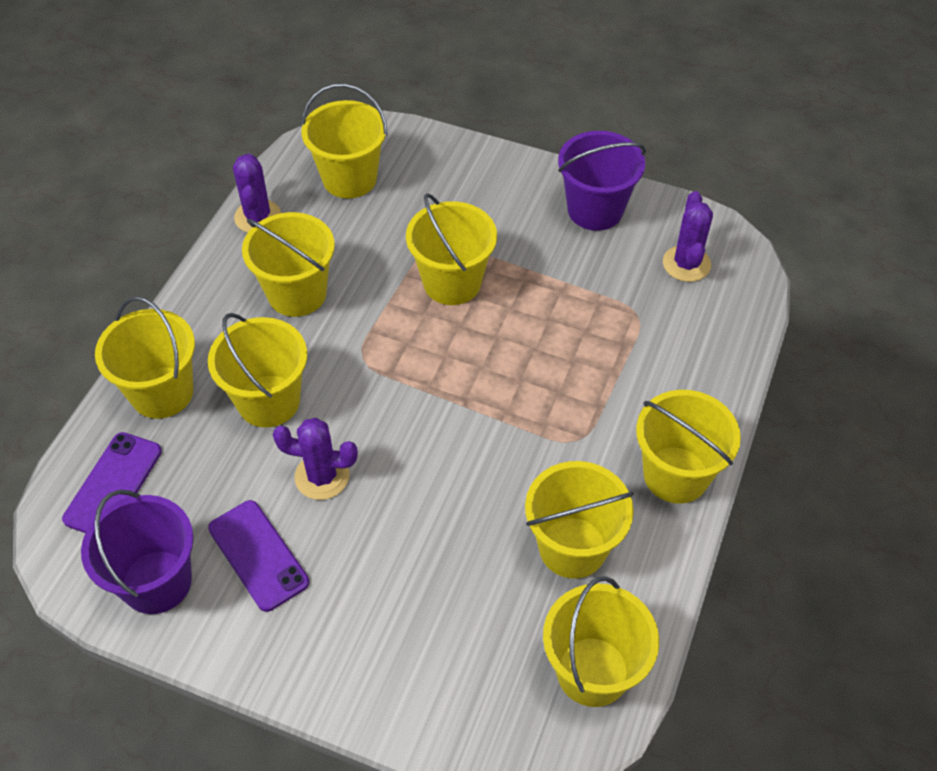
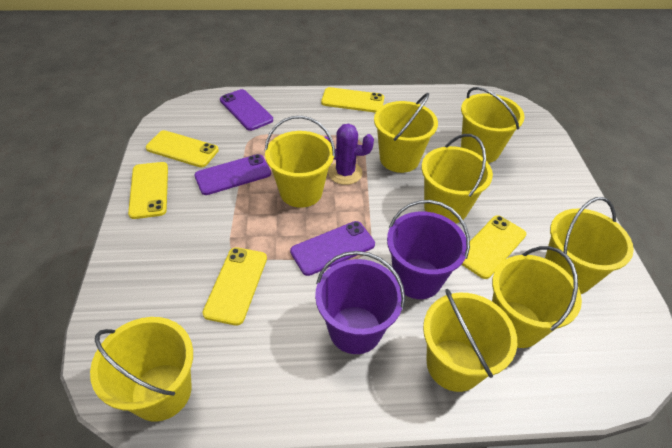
purple cactus: [233,154,281,233] [273,418,358,500] [663,191,713,282] = 3 -> [324,124,374,185] = 1
purple phone: [62,432,162,533] [208,500,309,612] = 2 -> [194,154,271,195] [220,89,273,131] [290,221,375,276] = 3
yellow phone: none = 0 -> [128,162,168,219] [146,130,219,168] [202,247,267,326] [321,87,384,113] [461,215,526,279] = 5

